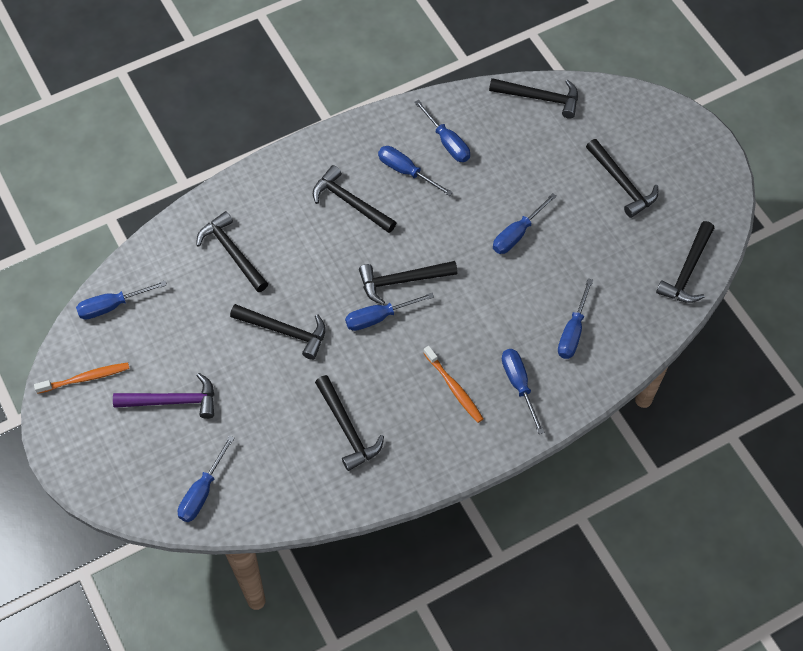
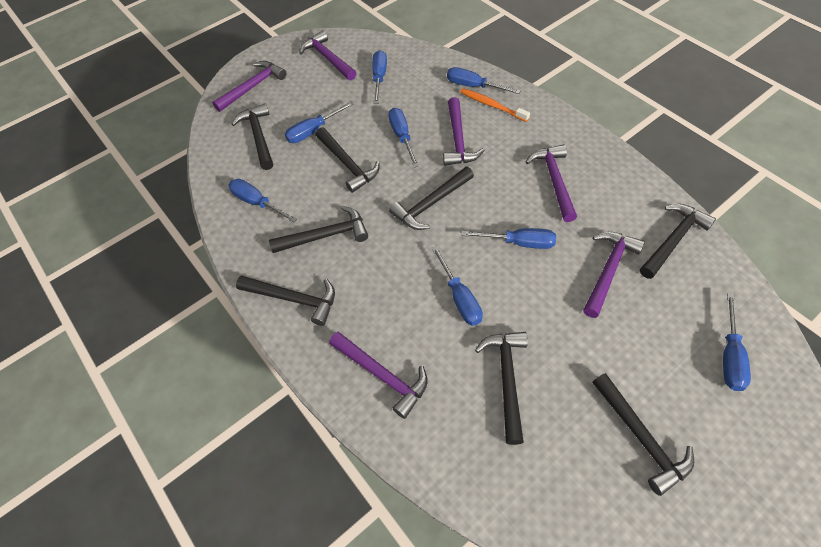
orange toothbrush: [34,362,130,394] [424,346,483,423] = 2 -> [460,88,530,122] = 1
purple hammer: [113,373,214,419] = 1 -> [212,61,287,112] [299,30,356,80] [329,332,428,419] [443,97,485,166] [526,145,577,222] [583,232,645,318] = 6

